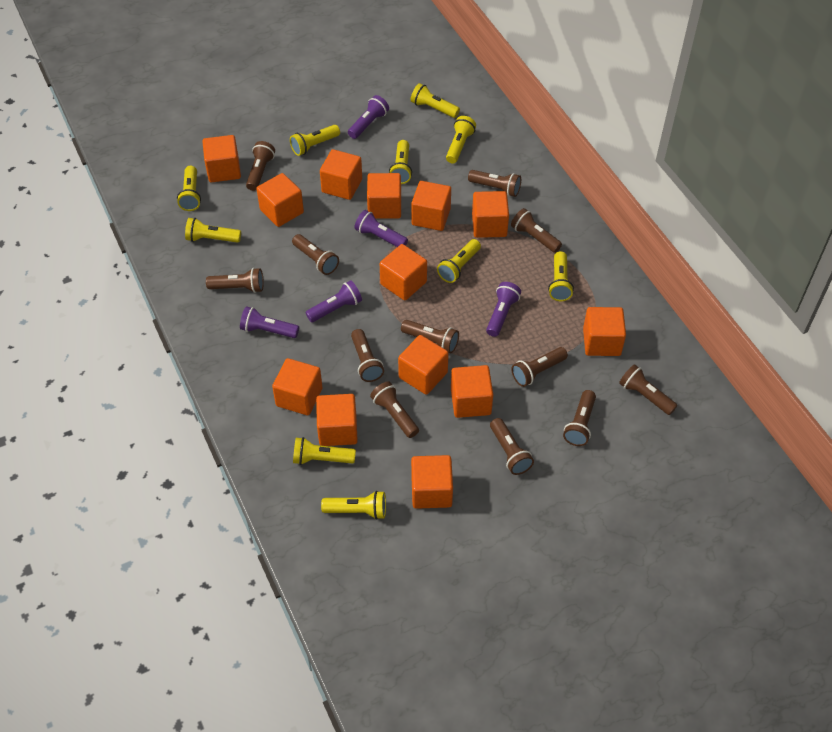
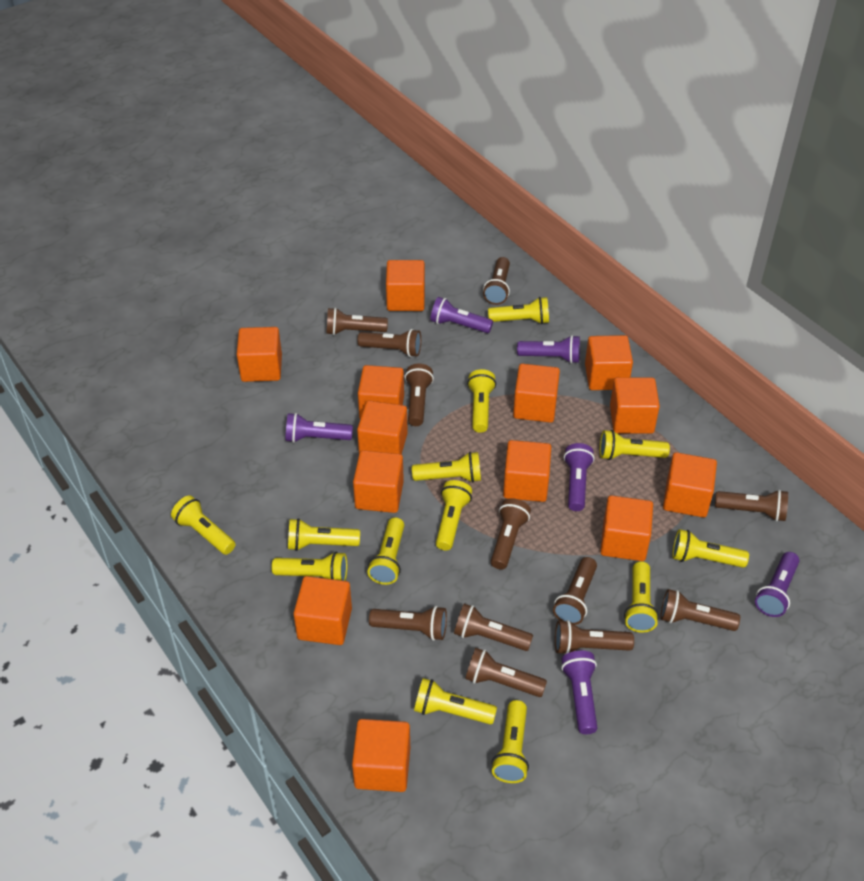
purple flashlight: [240,306,299,338] [305,280,362,322] [348,95,389,139] [354,210,408,247] [486,282,521,337] = 5 -> [286,413,353,443] [430,297,493,333] [517,335,580,363] [561,651,597,734] [564,443,595,511] [755,552,800,617] = 6
yellow flashlight: [177,166,201,211] [185,218,241,243] [290,125,340,156] [293,437,356,465] [321,491,386,520] [389,140,412,184] [411,83,460,118] [437,239,481,283] [446,116,476,163] [548,251,574,301] = 10 -> [171,495,236,555] [272,552,347,581] [288,518,360,551] [367,517,404,585] [412,452,481,483] [414,678,497,724] [436,480,472,550] [467,369,496,433] [488,297,549,324] [491,700,529,783] [600,430,670,460] [624,561,659,633] [672,529,749,568] = 13

